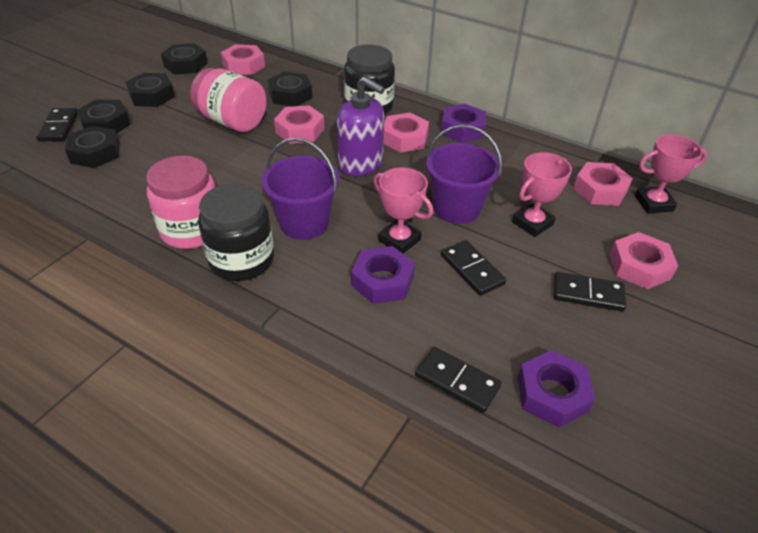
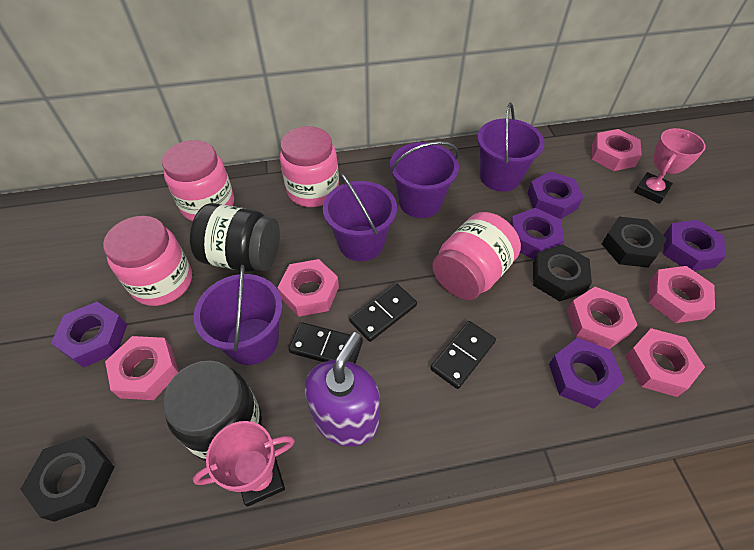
black domino: [36,108,78,142] [415,347,502,413] [441,240,506,296] [554,272,626,311] = 4 -> [289,322,363,364] [349,283,417,342] [430,321,496,389] = 3
black nut: [65,125,120,168] [76,100,131,133] [125,73,175,107] [161,43,208,75] [267,72,312,106] = 5 -> [20,436,114,522] [533,244,592,302] [602,217,667,268] = 3
pink jar: [146,156,215,249] [190,68,267,132] = 2 -> [103,216,192,306] [162,140,234,221] [280,126,339,207] [432,212,521,300] = 4
pink nut: [221,44,265,75] [274,105,324,144] [383,113,429,153] [573,162,633,206] [610,232,678,289] = 5 -> [105,336,179,400] [277,259,339,317] [567,287,638,349] [592,129,642,171] [625,328,705,397] [648,266,715,323] = 6
pink trophy: [373,168,433,254] [512,152,572,237] [635,135,707,214] = 3 -> [193,421,295,507] [635,128,706,204] = 2
purple bucket: [261,138,339,240] [426,125,502,224] = 2 -> [194,265,283,365] [323,172,397,261] [390,141,459,218] [477,103,545,192] = 4
purple nut: [351,246,415,304] [441,104,486,143] [518,350,595,428] = 3 -> [51,302,127,368] [510,208,564,259] [527,172,584,219] [549,338,624,409] [663,220,726,271] = 5

